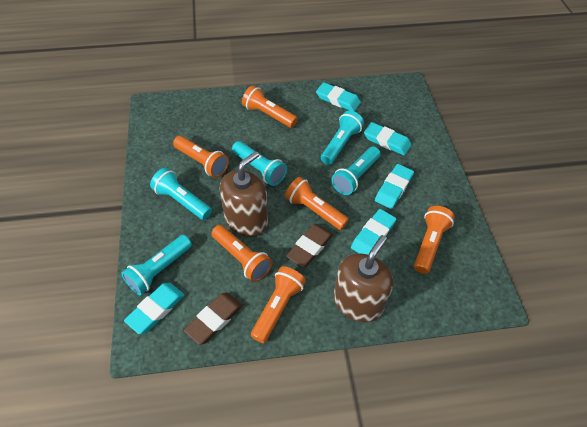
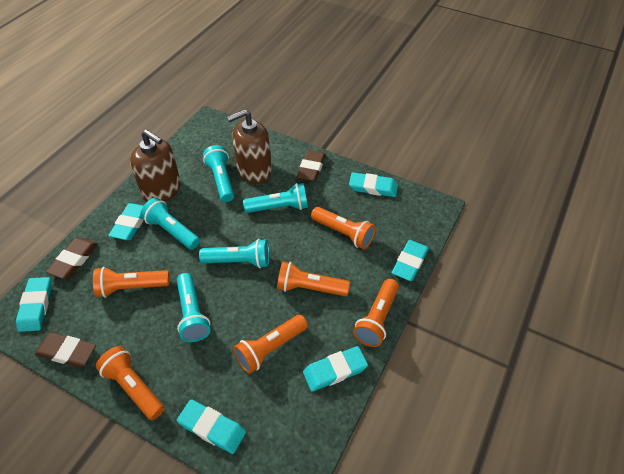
brown eraser: [184,292,243,345] [286,224,333,267] = 2 -> [35,332,96,368] [46,237,98,279] [297,150,326,182] = 3
turquoise eraser: [124,283,184,334] [316,82,361,112] [351,209,396,255] [364,122,411,156] [375,164,414,209] = 5 -> [16,277,52,332] [108,203,144,240] [177,399,246,454] [303,346,368,391] [349,172,398,197] [391,240,429,281] = 6

